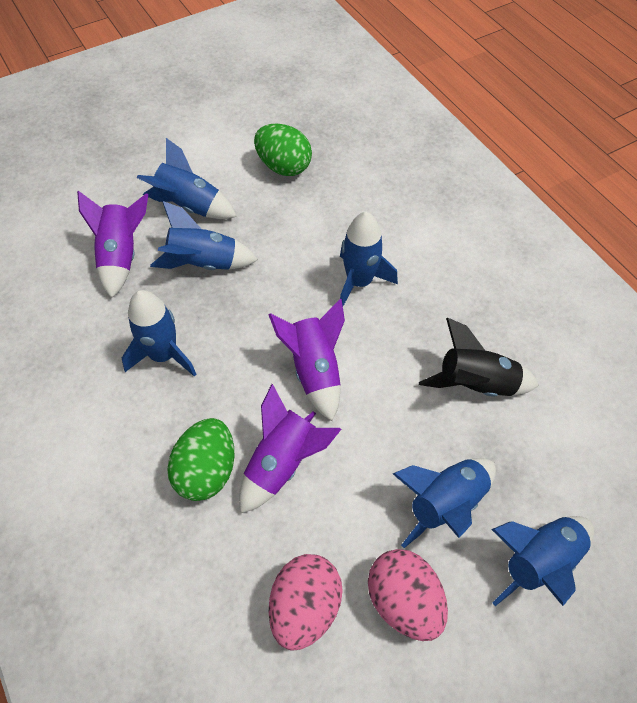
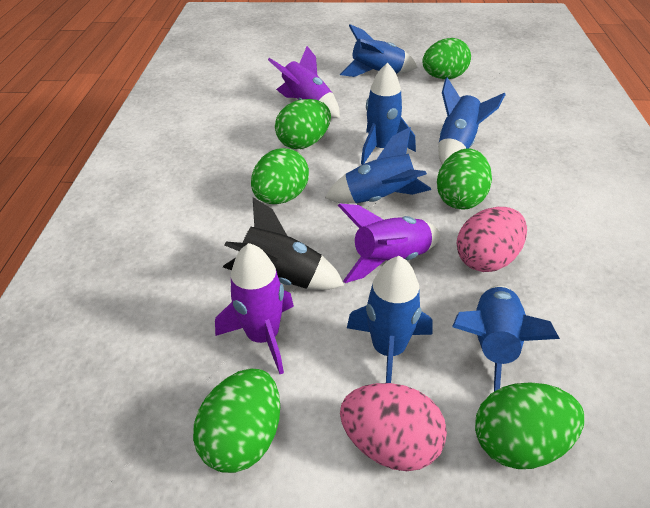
green egg: [167,418,234,501] [254,123,312,176] = 2 -> [193,369,280,473] [251,148,309,204] [275,99,331,149] [422,38,471,79] [437,148,492,210] [475,383,584,469] = 6

